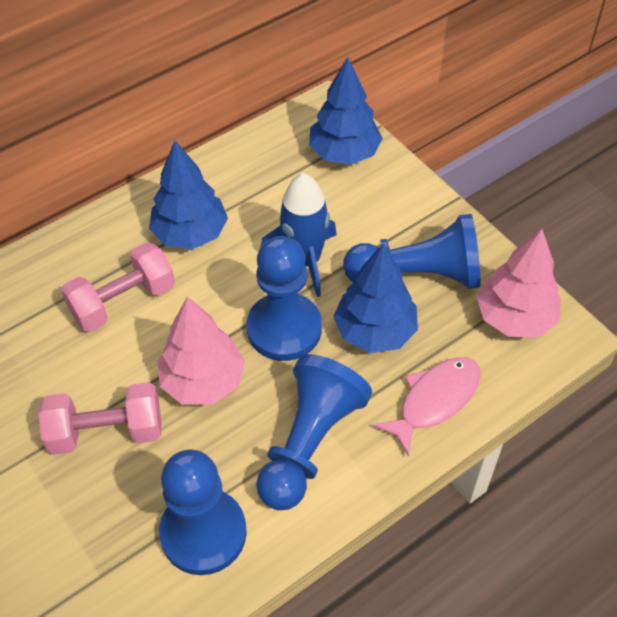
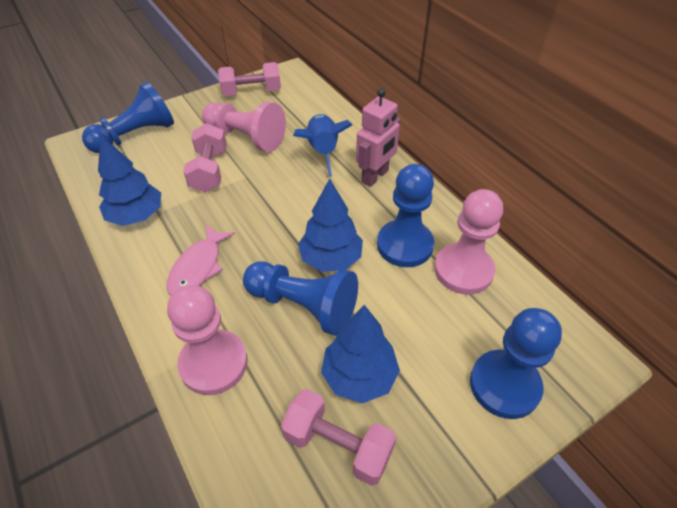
pink dumbbell: [38,382,161,455] [61,242,175,332] = 2 -> [183,123,227,192] [218,62,281,96] [281,389,396,486] = 3
pink pawn: none = 0 -> [167,285,248,395] [202,102,286,152] [434,189,503,295] = 3
pink robot: none = 0 -> [356,88,401,187] = 1
pink tree: [158,297,245,405] [476,229,561,337] = 2 -> none = 0

